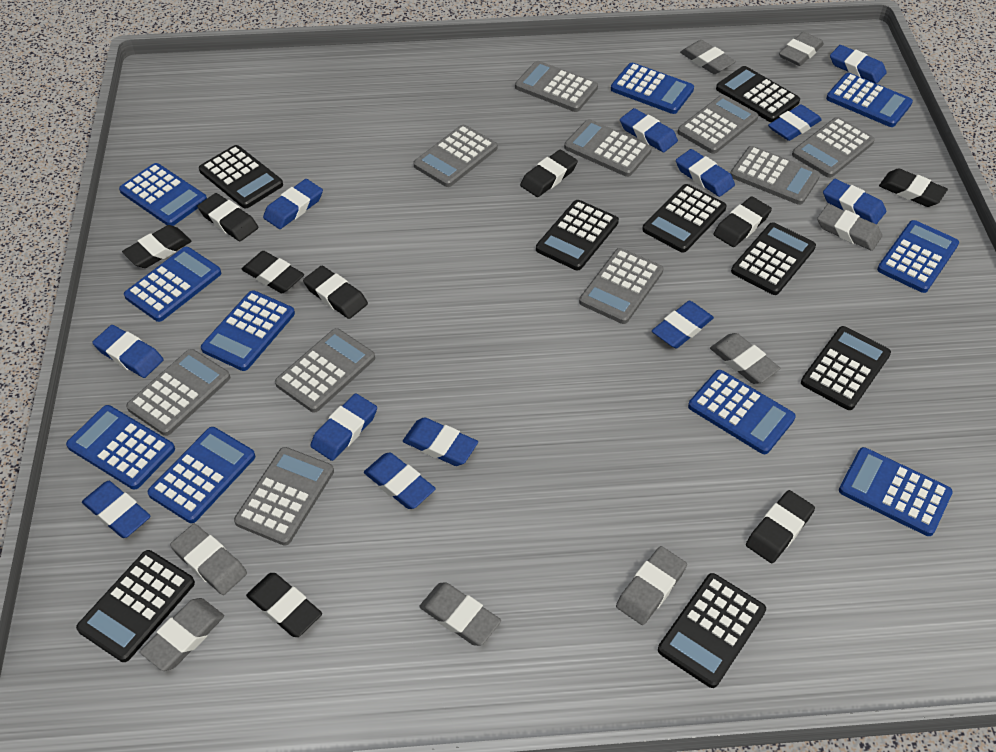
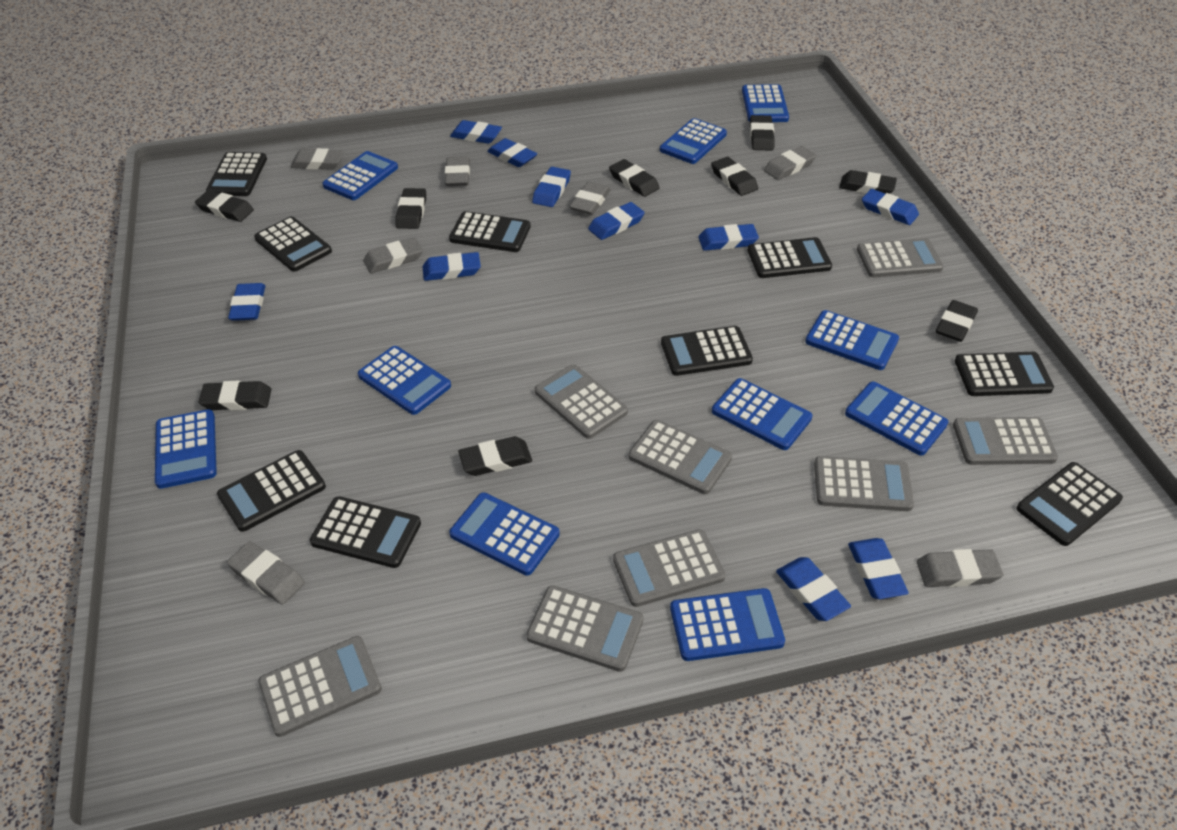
black calculator: [76,550,195,662] [199,145,283,209] [536,200,619,270] [642,184,727,253] [658,573,766,688] [716,66,800,122] [731,222,816,295] [801,326,891,410] = 8 -> [206,152,267,196] [217,450,326,532] [254,217,332,272] [310,496,421,568] [449,211,531,252] [661,326,753,376] [748,237,832,278] [955,352,1054,396] [1016,462,1123,546] = 9
blue eraser: [82,481,151,538] [92,325,163,378] [263,179,323,229] [310,393,377,461] [364,452,436,509] [403,417,478,466] [620,108,678,152] [652,301,714,348] [676,149,735,197] [768,104,822,141] [823,179,886,224] [830,45,887,84] = 12 -> [228,283,265,321] [422,252,481,281] [450,120,502,144] [487,138,537,167] [532,167,571,207] [588,202,645,240] [698,224,759,251] [776,557,851,621] [848,538,909,599] [862,189,919,225] = 10
grey calculator: [126,349,230,436] [234,447,334,546] [275,328,375,413] [413,125,497,187] [515,61,598,112] [564,119,652,177] [579,248,663,324] [678,95,758,154] [730,146,820,205] [792,117,875,178] = 10 -> [258,636,382,737] [526,585,643,672] [535,364,628,439] [613,529,726,607] [629,420,732,494] [814,456,914,511] [857,238,944,277] [953,417,1058,465] = 8
grey eraser: [140,598,224,671] [170,524,247,595] [419,582,501,646] [616,546,687,625] [680,40,736,74] [710,333,780,384] [779,32,824,66] [817,204,882,251] = 8 -> [227,541,305,605] [290,148,344,170] [363,237,423,274] [445,156,470,186] [569,181,611,215] [764,146,816,180] [917,549,1003,587] = 7

